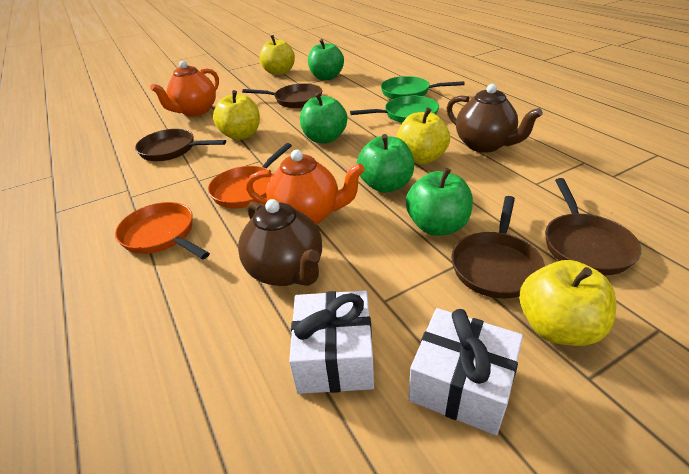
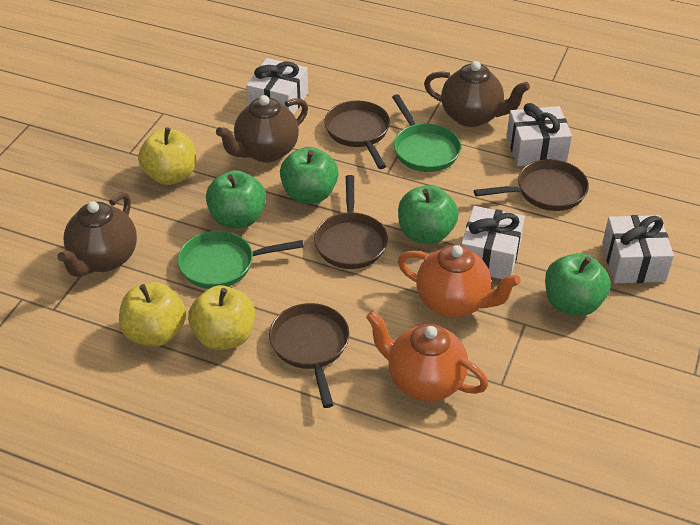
brown teapot: [238,199,322,286] [447,84,543,153] = 2 -> [58,192,137,277] [216,95,308,162] [424,61,530,127] = 3
orange pan: [115,202,210,259] [208,143,292,208] = 2 -> none = 0
white gift: [289,290,374,394] [409,308,523,435] = 2 -> [246,58,308,114] [461,206,525,279] [506,103,572,166] [602,215,674,283] = 4
yellow apple: [213,90,260,140] [259,35,295,75] [397,108,450,164] [520,260,617,346] = 4 -> [119,282,186,347] [138,127,196,185] [188,285,255,350] = 3

